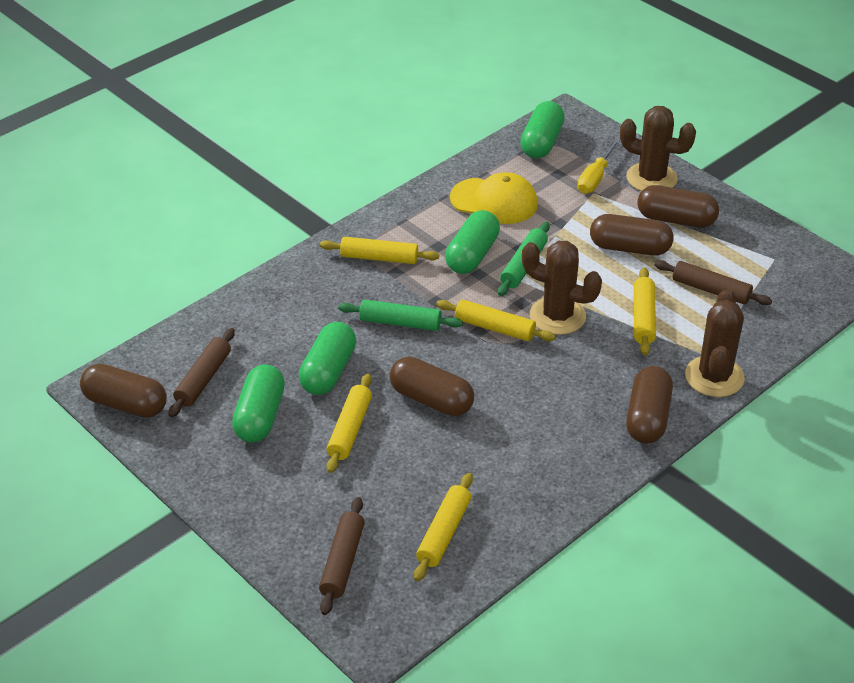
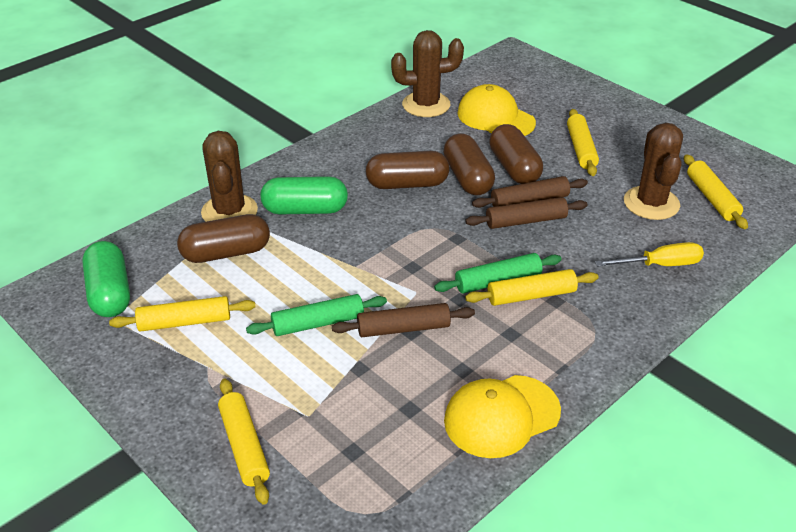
brown capsule: [80,364,167,418] [390,357,474,416] [590,214,673,256] [626,366,673,443] [637,185,719,228] = 5 -> [177,214,270,263] [366,151,449,189] [443,133,495,195] [489,124,543,184] = 4
green capsule: [232,365,285,442] [299,322,356,395] [445,210,500,274] [520,101,565,159] = 4 -> [82,241,130,317] [260,176,348,214] = 2
yellow cap: [450,172,538,224] = 1 -> [444,375,561,458] [457,84,536,136] = 2

